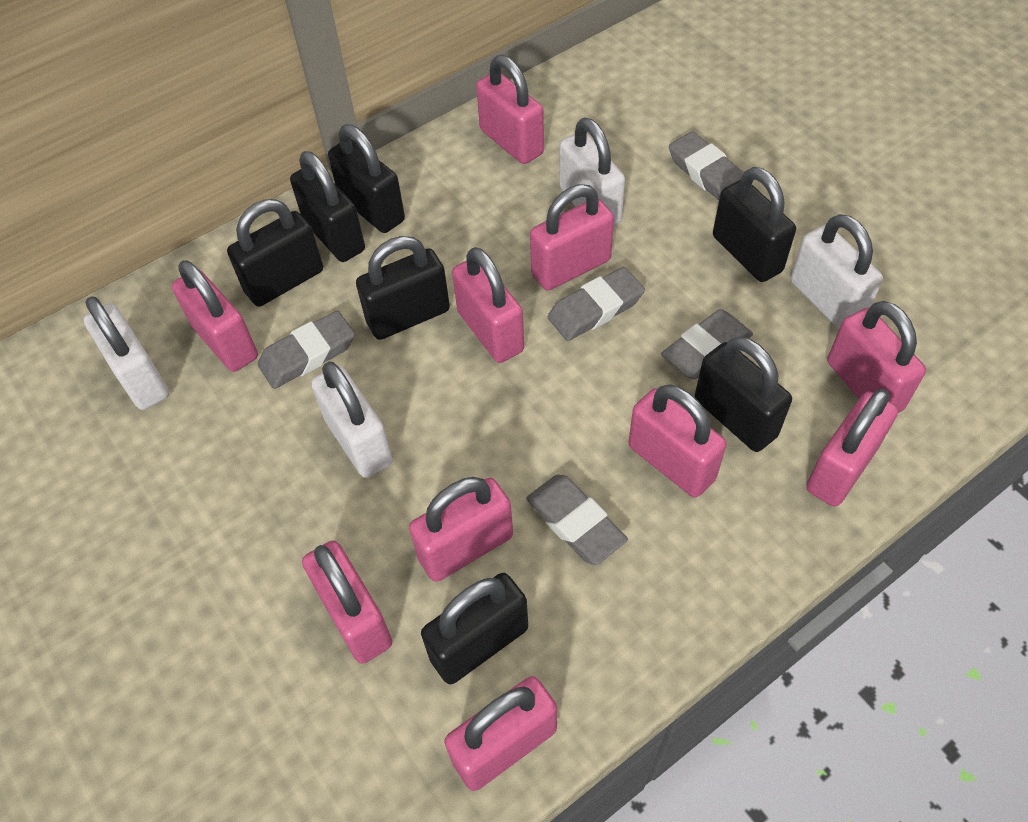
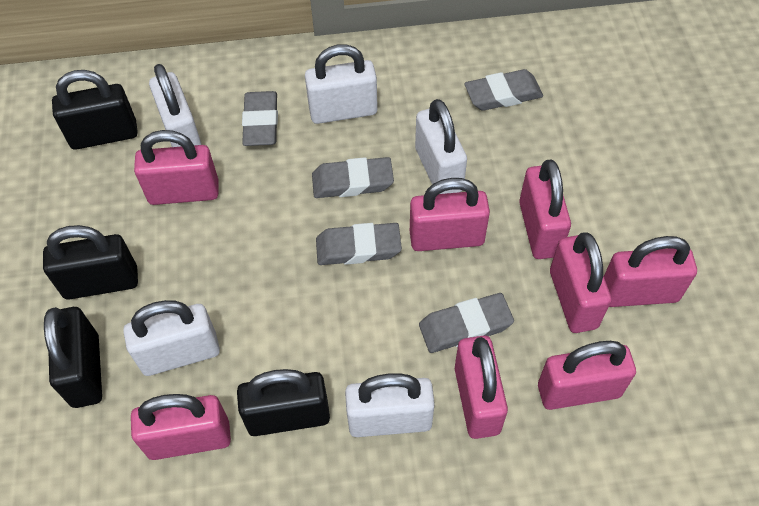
black padlock: [227,199,323,307] [290,151,365,262] [328,124,405,233] [356,236,450,340] [421,573,528,684] [695,337,792,452] [713,167,796,282] = 7 -> [43,225,138,300] [44,307,102,408] [52,70,138,150] [237,369,330,436] = 4
pink padlock: [172,260,258,372] [302,541,392,664] [409,477,513,582] [444,676,557,791] [452,247,524,363] [476,55,544,164] [530,184,614,290] [629,385,727,498] [806,389,898,507] [827,301,926,413] = 10 -> [131,394,231,460] [134,130,219,205] [410,178,490,251] [455,336,508,439] [519,159,571,259] [538,341,636,410] [550,232,611,333] [604,236,697,307] = 8
white padlock: [83,296,169,410] [311,361,393,478] [559,118,625,225] [791,214,883,329] = 4 -> [123,300,220,376] [149,64,202,147] [305,44,378,124] [345,373,435,437] [415,99,467,194] = 5

